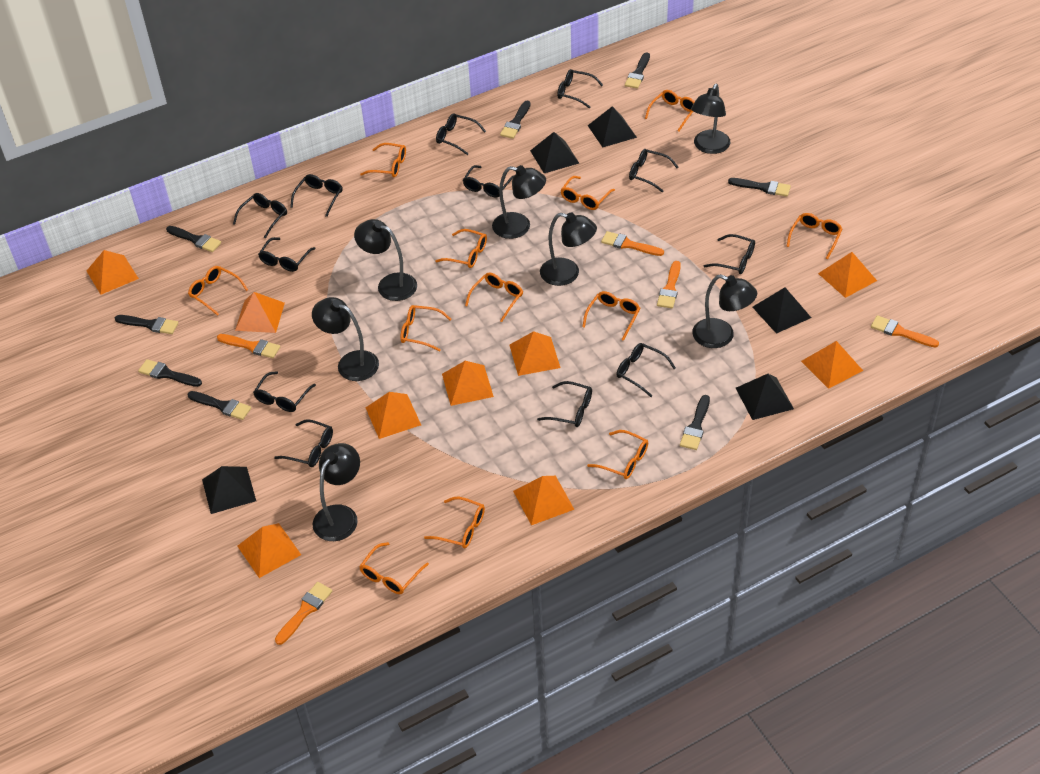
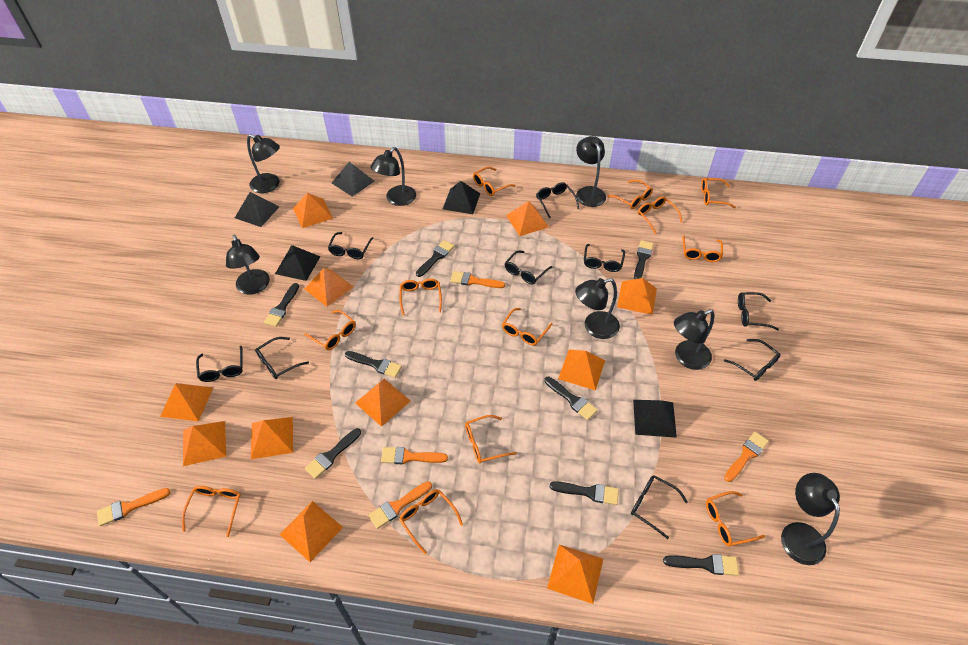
black glasses: [233,193,287,238] [253,371,316,412] [258,237,316,272] [274,419,333,467] [290,174,343,217] [436,113,486,155] [463,165,514,198] [537,381,592,427] [557,69,603,108] [616,343,676,397] [629,149,678,192] [704,234,755,274] = 12 -> [196,346,243,382] [255,337,309,379] [328,232,374,259] [505,250,552,284] [536,182,579,218] [584,244,625,272] [631,475,688,539] [724,339,781,381] [738,292,779,330] = 9
orange pyramid: [87,250,139,295] [235,292,285,333] [237,523,301,578] [365,392,421,439] [442,361,494,406] [510,331,560,376] [513,476,575,525] [801,341,863,389] [818,252,877,298] = 9 -> [160,383,213,422] [183,421,226,466] [251,417,293,459] [279,501,343,562] [293,193,333,228] [305,268,354,307] [355,379,410,427] [506,201,548,236] [547,545,603,604] [558,350,605,391] [617,278,657,315] = 11

